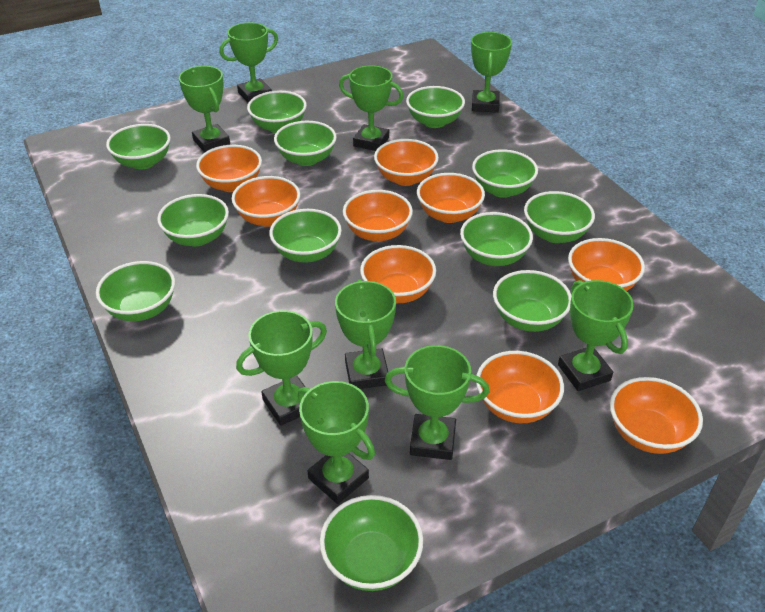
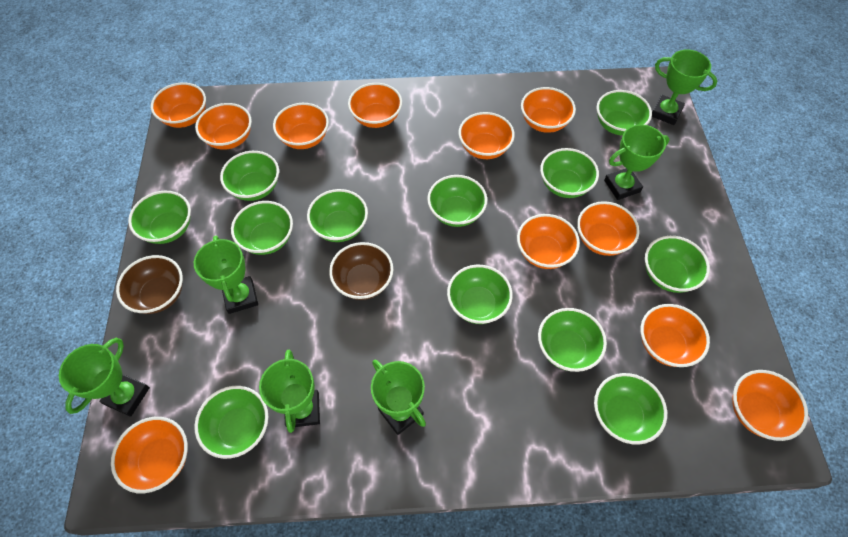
brown bowl: none = 0 -> [116,255,183,314] [329,242,393,300] = 2
green trophy: [179,66,230,153] [219,23,278,103] [236,310,327,426] [298,381,375,504] [335,279,396,389] [339,65,404,151] [385,345,489,460] [471,32,512,113] [558,280,634,391] = 9 -> [59,338,150,417] [194,236,258,314] [259,350,320,433] [371,360,426,435] [604,124,670,200] [652,50,717,125] = 6
orange bowl: [196,145,262,192] [232,176,300,227] [343,190,413,242] [360,245,436,303] [374,139,439,186] [417,173,485,223] [476,351,564,423] [568,238,645,291] [610,377,703,454] = 9 -> [111,417,188,493] [151,82,206,128] [195,103,252,150] [273,103,329,149] [348,83,402,128] [459,112,515,159] [517,214,580,269] [521,87,576,133] [577,201,640,256] [641,304,710,367] [732,370,808,441] = 11

